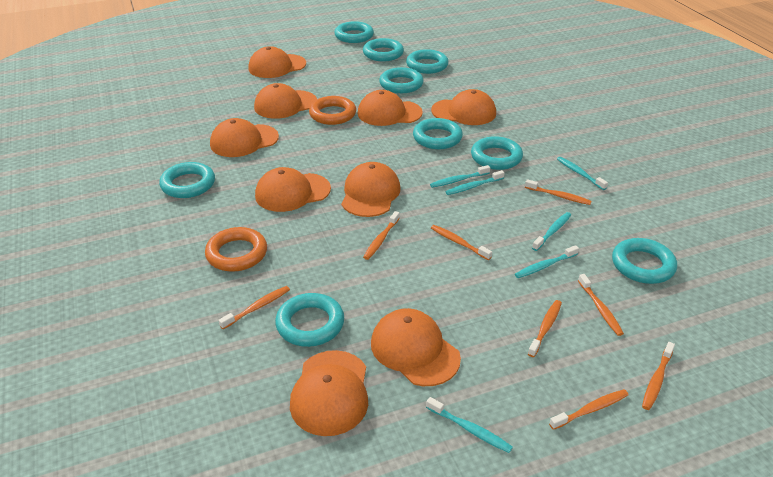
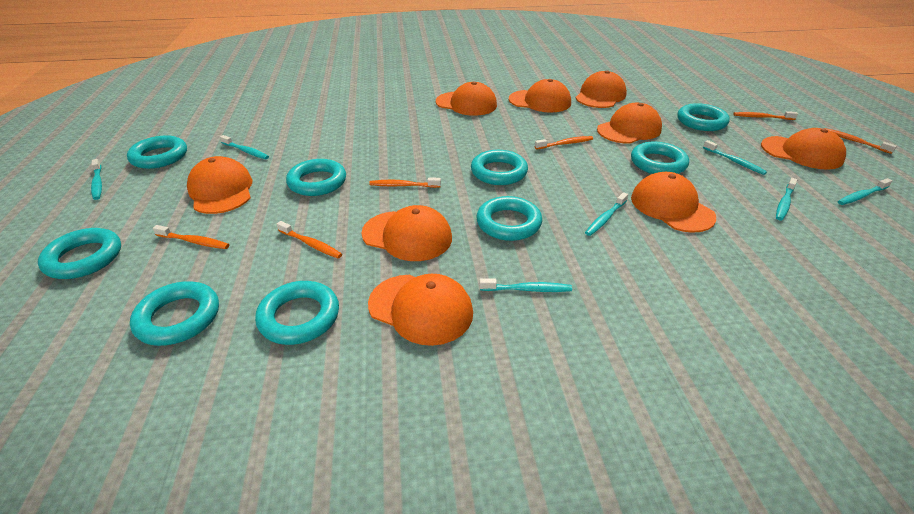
orange ring: [205,227,267,272] [309,96,356,125] = 2 -> none = 0
orange toothbrush: [218,286,290,329] [363,211,400,260] [431,225,492,260] [525,179,591,205] [528,300,562,357] [549,389,628,430] [578,274,624,336] [642,342,675,410] = 8 -> [153,225,229,249] [277,221,342,258] [369,177,441,188] [535,136,593,149] [733,111,798,120] [824,128,897,154] = 6
turquoise toothbrush: [426,397,513,453] [430,165,490,188] [445,170,505,195] [515,245,579,278] [532,212,571,251] [557,157,608,190] = 6 -> [91,159,102,200] [220,135,269,159] [479,278,572,292] [585,192,628,236] [703,140,767,175] [776,178,797,220] [838,178,893,205] = 7

